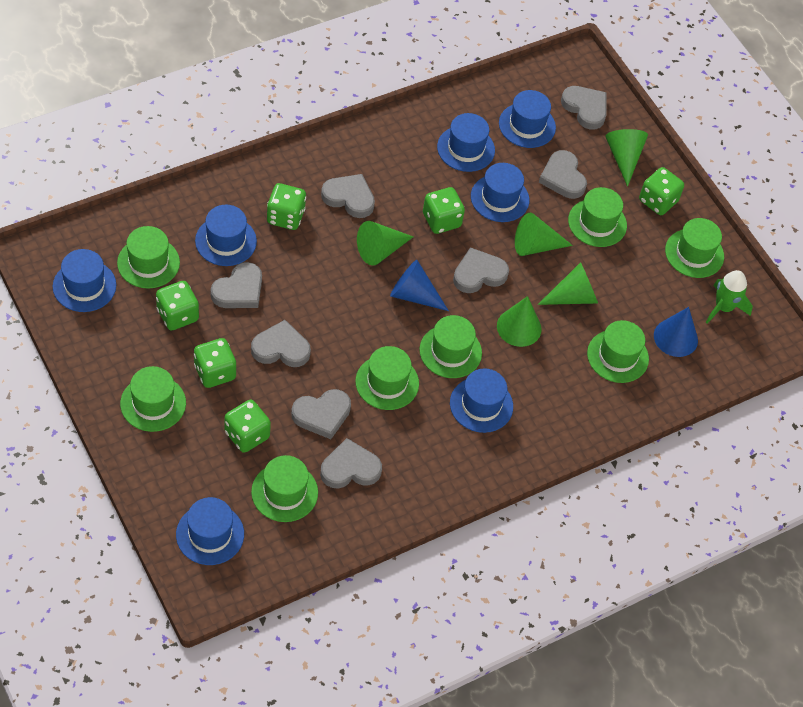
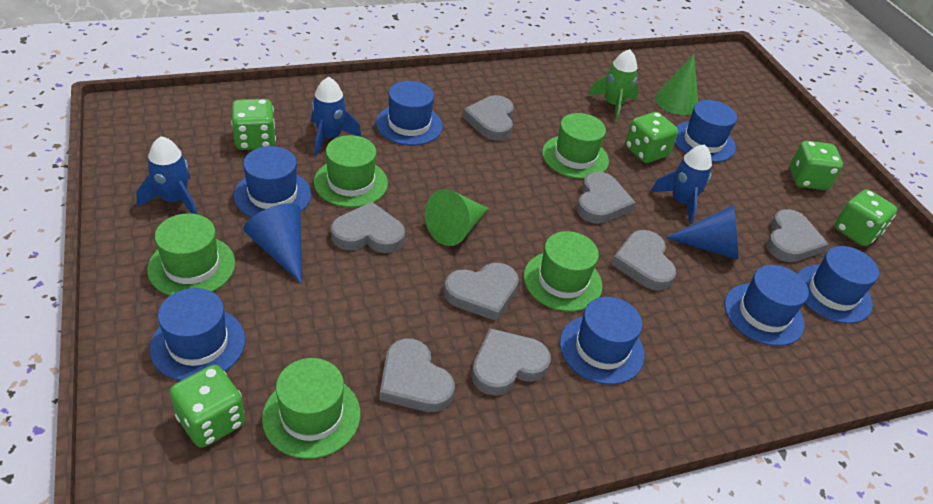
blue rocket: none = 0 -> [136,136,197,214] [311,77,361,156] [650,144,712,224] = 3
green cone: [357,221,413,266] [497,296,542,347] [515,213,573,256] [538,262,598,305] [605,129,648,187] = 5 -> [425,189,489,246] [655,54,698,115] = 2
green dice: [156,281,199,330] [194,338,236,388] [224,400,271,453] [267,183,306,230] [423,187,465,234] [639,167,684,215] = 6 -> [170,365,245,448] [231,99,276,150] [625,112,678,163] [790,141,843,190] [835,189,897,246] = 5
green hat: [117,226,180,288] [120,366,186,432] [251,455,318,522] [355,346,419,410] [419,315,482,378] [568,187,627,247] [587,320,649,383] [665,218,724,278] = 8 -> [147,213,235,296] [262,358,360,459] [314,135,388,208] [524,231,602,312] [542,113,609,179] = 5

